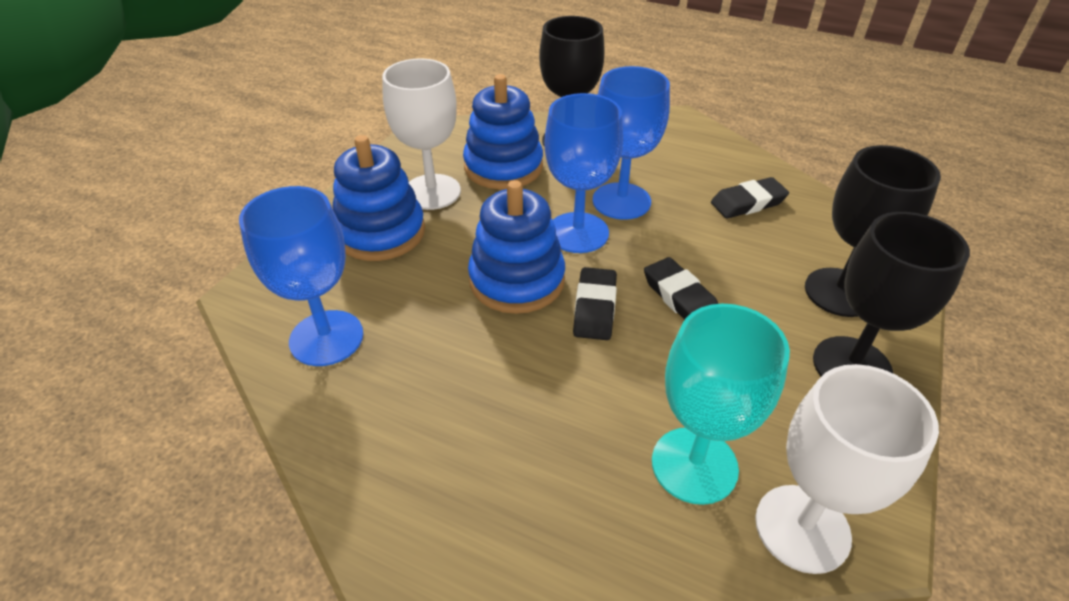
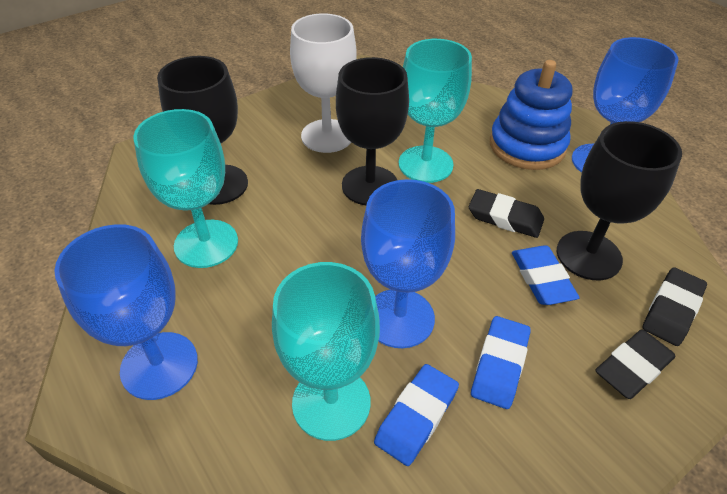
blue eraser: none = 0 -> [374,364,459,466] [471,316,531,409] [512,245,580,305] = 3
blue stacking toy: [333,135,425,261] [463,74,543,189] [468,180,565,314] = 3 -> [490,60,573,170] = 1
turquoise goblet: [652,304,790,505] = 1 -> [133,109,238,268] [272,262,380,441] [399,39,472,183] = 3
white goblet: [382,58,461,210] [755,364,939,574] = 2 -> [290,14,357,153] = 1

